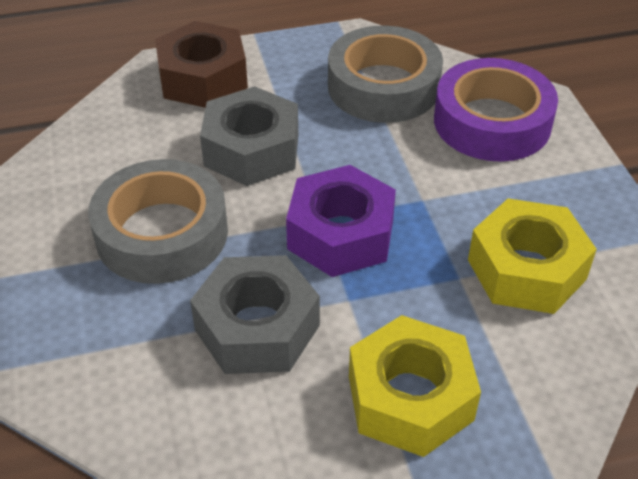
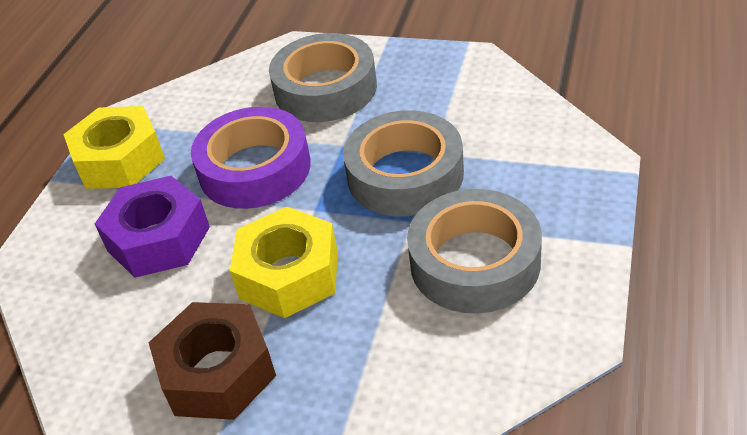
grey nut: [190,255,320,374] [200,86,298,186] = 2 -> none = 0
grey tape: [88,159,228,284] [328,26,443,123] = 2 -> [269,33,377,122] [343,110,464,216] [407,189,542,314] = 3

